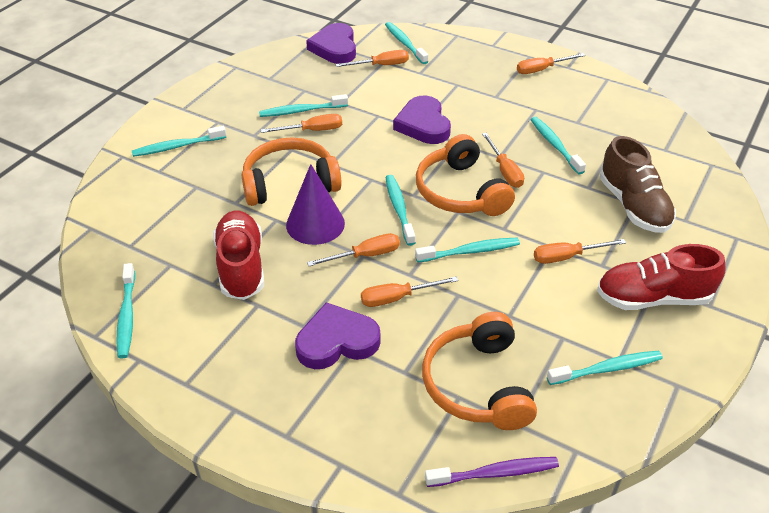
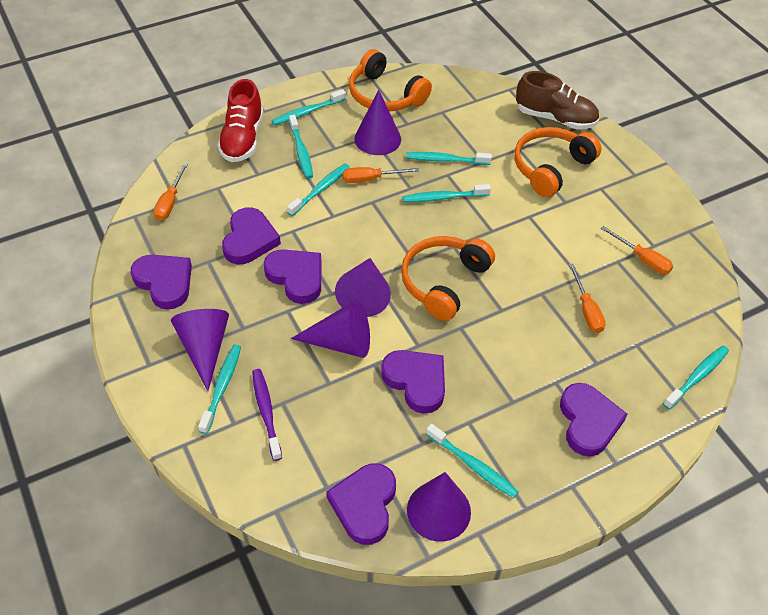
orange screwdriver: [261,114,342,133] [307,233,400,266] [335,50,409,67] [361,277,458,307] [482,133,524,188] [517,53,585,74] [534,239,626,264] = 7 -> [153,163,188,221] [343,167,419,183] [569,264,606,333] [601,226,673,274] = 4
purple cone: [286,164,345,245] = 1 -> [171,309,229,391] [291,301,370,358] [335,258,391,317] [354,90,401,155] [407,472,471,542] = 5
purple heart: [295,302,381,369] [306,23,356,64] [393,95,451,144] = 3 -> [131,255,192,310] [222,208,281,264] [264,249,321,304] [326,463,396,545] [381,350,445,414] [560,383,628,457] = 6
red shoe: [213,210,264,300] [597,244,726,310] = 2 -> [217,79,263,162] = 1

